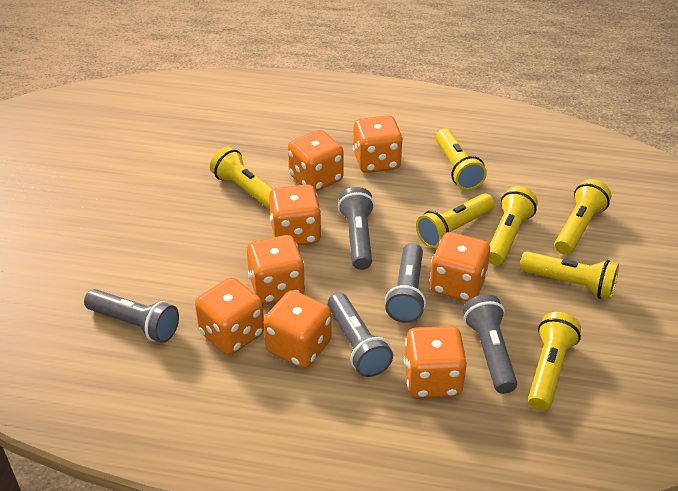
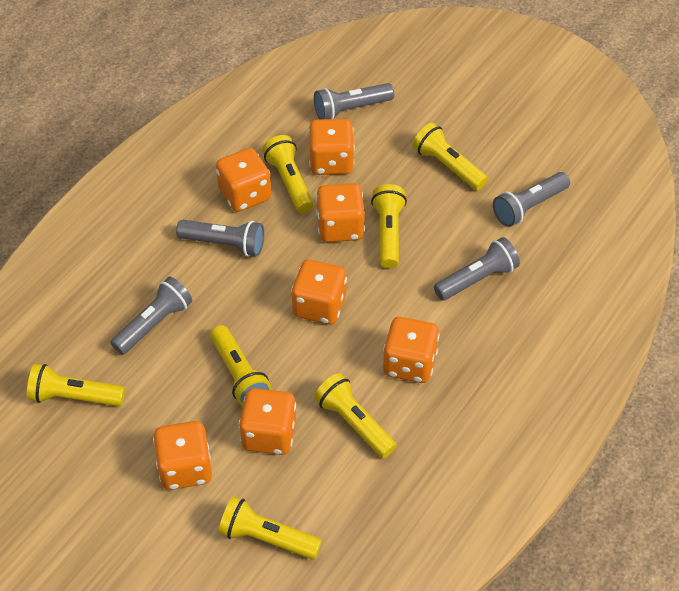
orange dice: [195,277,264,355] [247,235,305,304] [264,290,332,368] [269,184,322,245] [288,130,344,191] [353,115,403,173] [404,326,467,398] [429,232,490,302] = 8 -> [153,421,212,490] [216,148,271,212] [239,388,296,455] [291,259,347,325] [308,119,355,175] [316,183,365,242] [383,317,439,383] = 7

